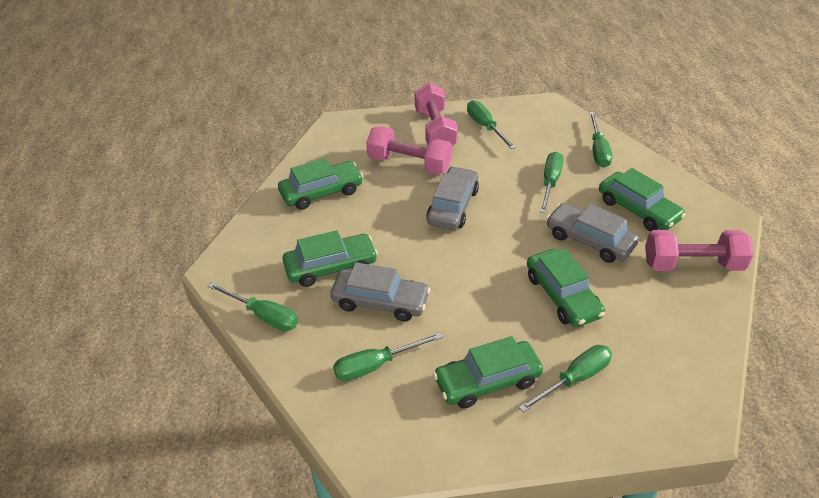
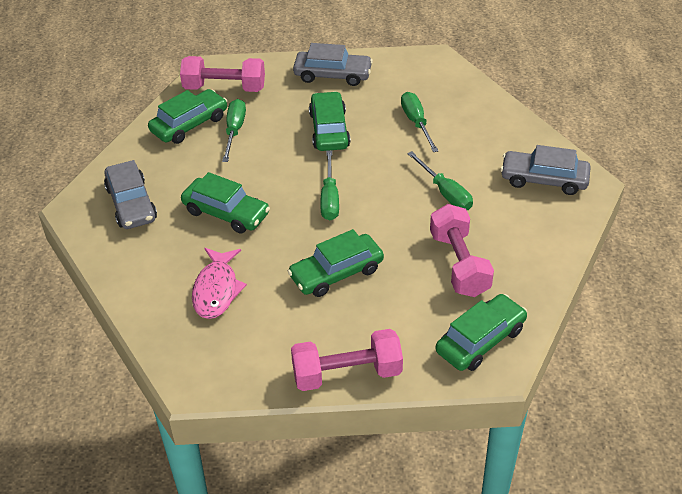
green screwdriver: [208,282,298,331] [333,333,443,381] [467,100,516,149] [519,345,612,413] [540,152,564,213] [589,112,612,167] = 6 -> [222,99,246,162] [320,150,339,220] [401,92,438,152] [407,151,473,210] = 4
pink fish: none = 0 -> [192,248,247,319] = 1

